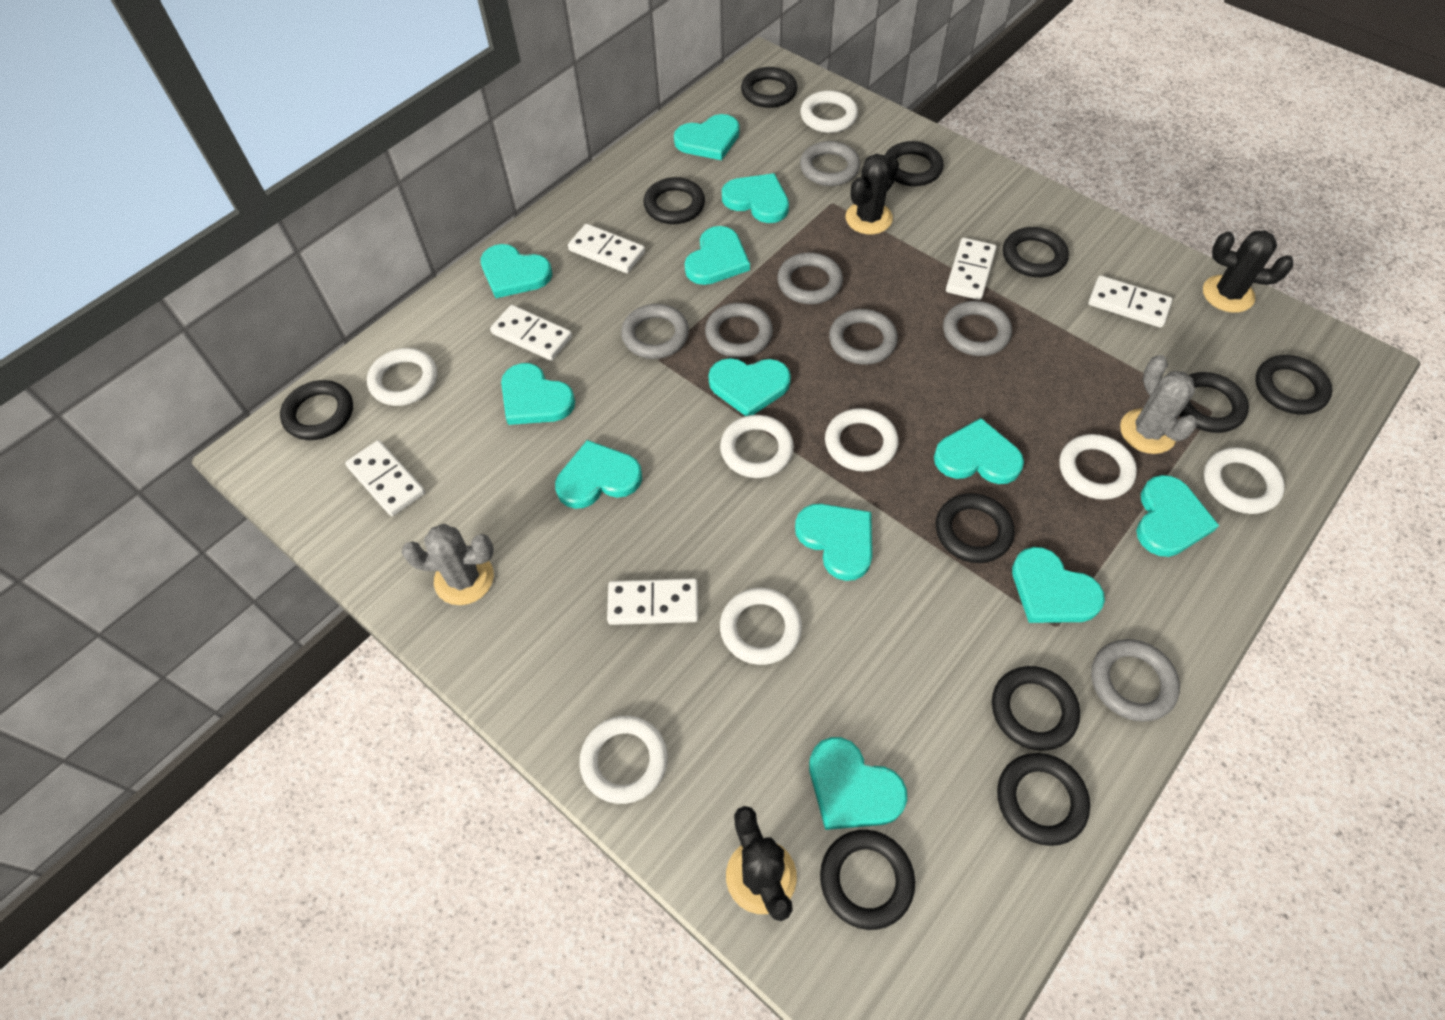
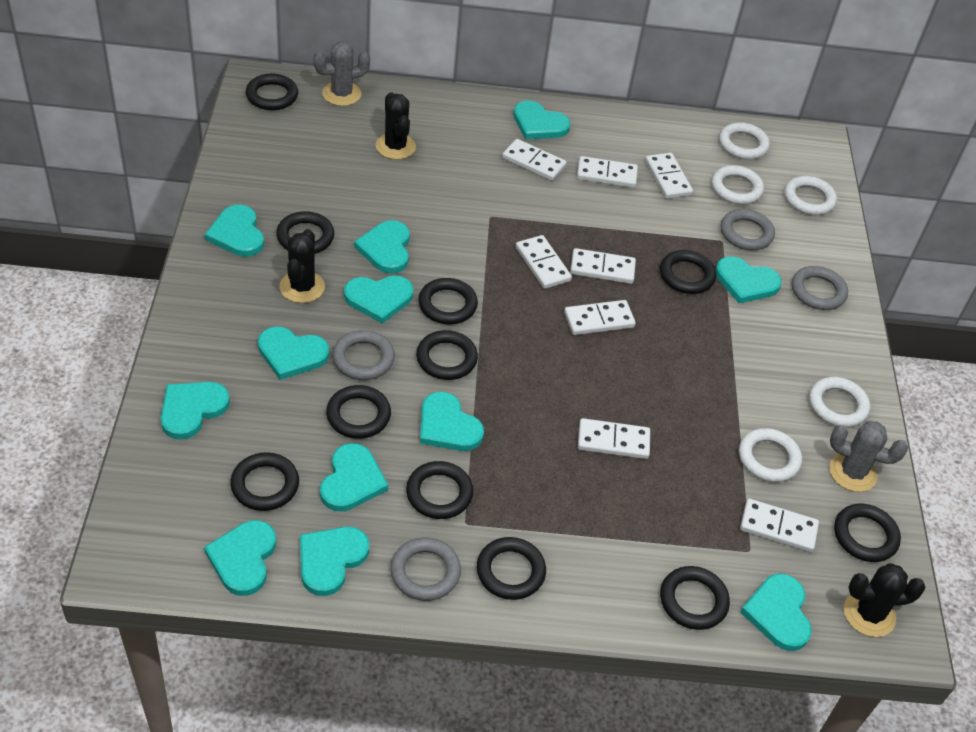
grey ring: [621,304,689,359] [705,303,773,358] [777,253,843,304] [800,141,860,186] [829,309,898,365] [943,301,1012,356] [1091,639,1180,721] = 7 -> [332,330,395,380] [391,538,461,601] [721,209,775,250] [792,266,848,310] = 4
white domino: [345,440,425,516] [490,305,572,361] [568,224,645,273] [607,578,698,625] [946,238,997,300] [1088,275,1173,328] = 6 -> [502,139,567,181] [516,235,572,289] [564,300,636,335] [570,248,636,284] [577,156,638,188] [578,418,650,459] [645,153,693,199] [740,499,819,552] = 8
white ring: [367,348,437,406] [579,716,668,804] [720,415,794,478] [720,588,802,665] [800,91,858,133] [825,408,899,471] [1059,434,1137,500] [1204,447,1285,514] = 8 -> [712,165,764,205] [719,122,770,160] [739,428,802,482] [784,176,837,215] [809,377,870,427] = 5

